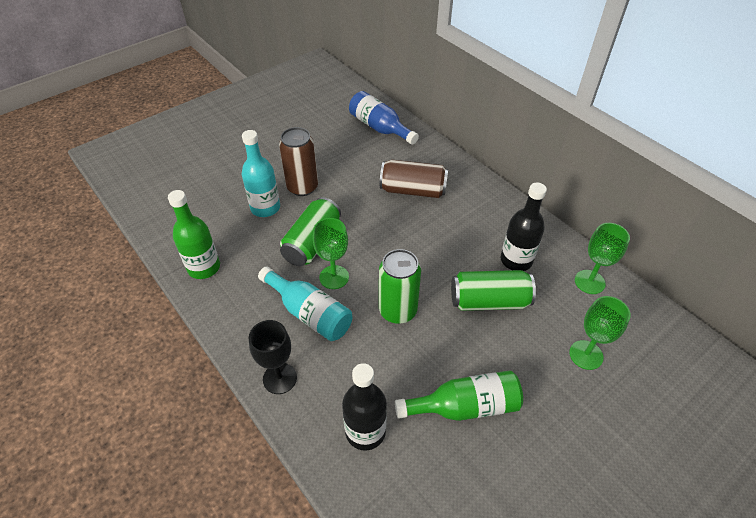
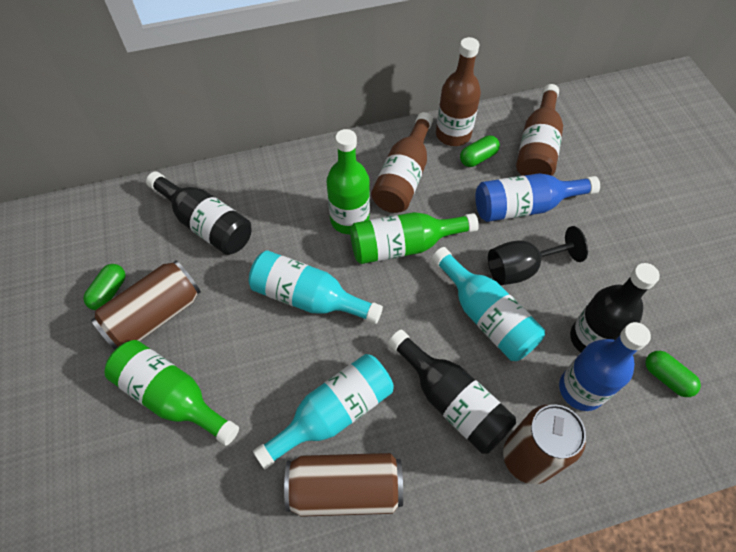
black bottle: [342,363,387,451] [500,183,547,271] = 2 -> [146,171,251,255] [388,330,516,454] [570,263,660,352] = 3
blue bottle: [349,91,419,145] = 1 -> [475,173,600,222] [559,322,651,411] = 2
brown bottle: none = 0 -> [371,112,433,213] [436,37,481,146] [516,84,563,176] = 3
brown can: [279,127,318,196] [380,160,448,198] = 2 -> [91,260,201,350] [284,453,403,517] [503,404,586,484] = 3
green bottle: [168,190,220,279] [395,370,523,421] = 2 -> [105,340,239,446] [327,129,370,234] [350,212,479,264] = 3
green can: [280,197,341,266] [379,249,421,324] [451,270,536,311] = 3 -> none = 0
green capsule: none = 0 -> [83,264,126,310] [460,135,500,167] [645,351,701,397] = 3
green goblet: [313,218,349,289] [569,296,631,370] [575,223,630,294] = 3 -> none = 0
turquoise bottle: [242,130,280,217] [258,266,352,341] = 2 -> [249,250,383,324] [253,354,394,469] [432,247,545,361] = 3

